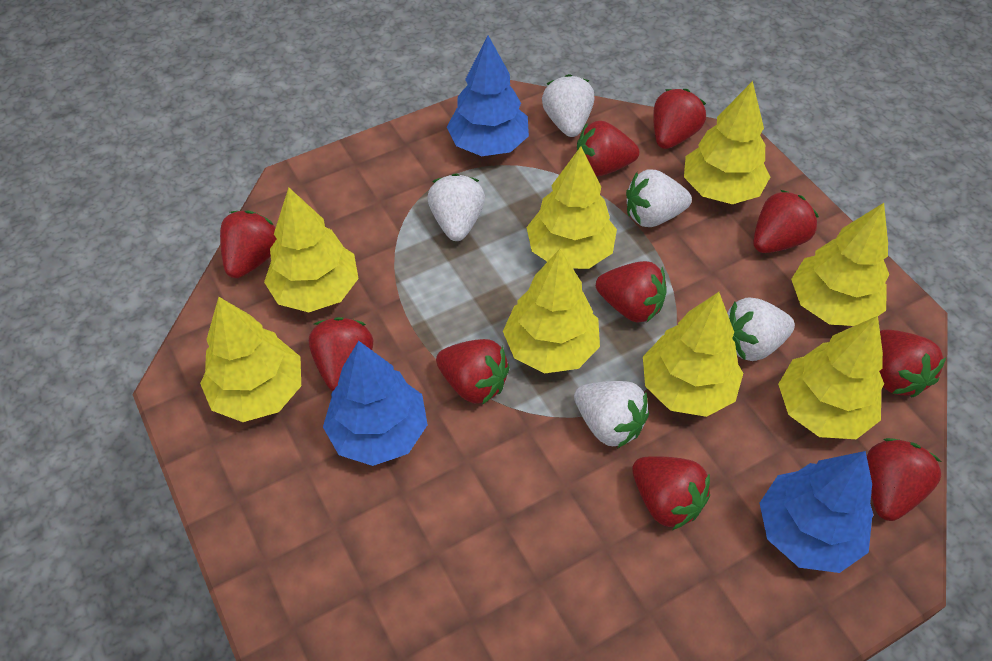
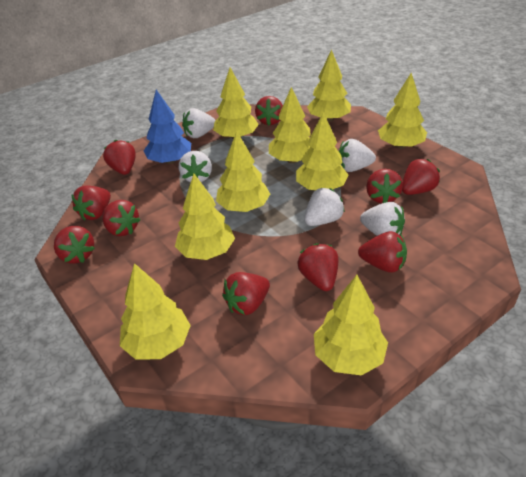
blue tree: [323,341,428,466] [447,35,529,156] [760,451,874,573] = 3 -> [144,90,191,164] = 1
yellow tree: [200,297,301,422] [264,187,359,312] [503,249,600,374] [527,147,617,269] [643,292,743,417] [684,81,770,204] [778,316,884,439] [791,203,889,326] = 8 -> [120,263,191,360] [175,174,235,260] [213,67,259,139] [216,131,270,212] [269,87,311,163] [296,112,348,190] [307,49,351,122] [314,275,388,376] [378,73,427,149] = 9

